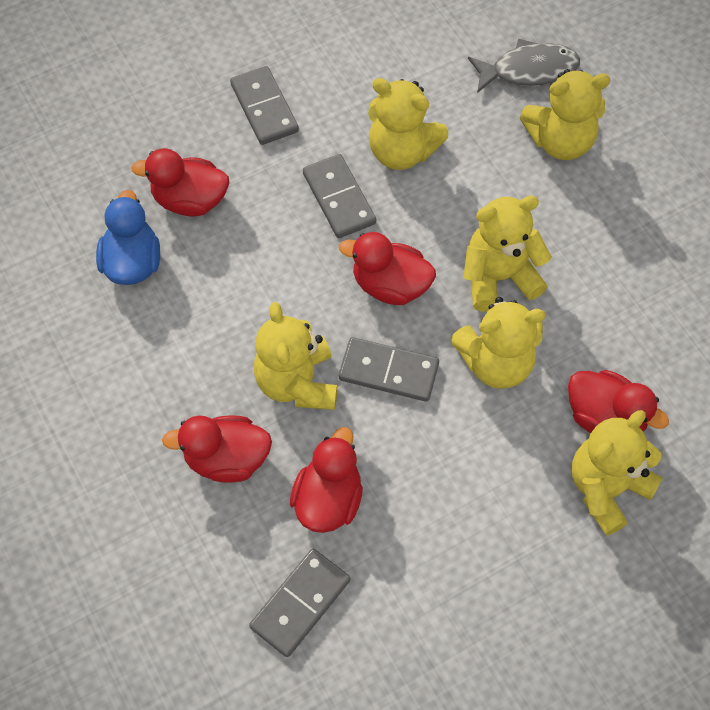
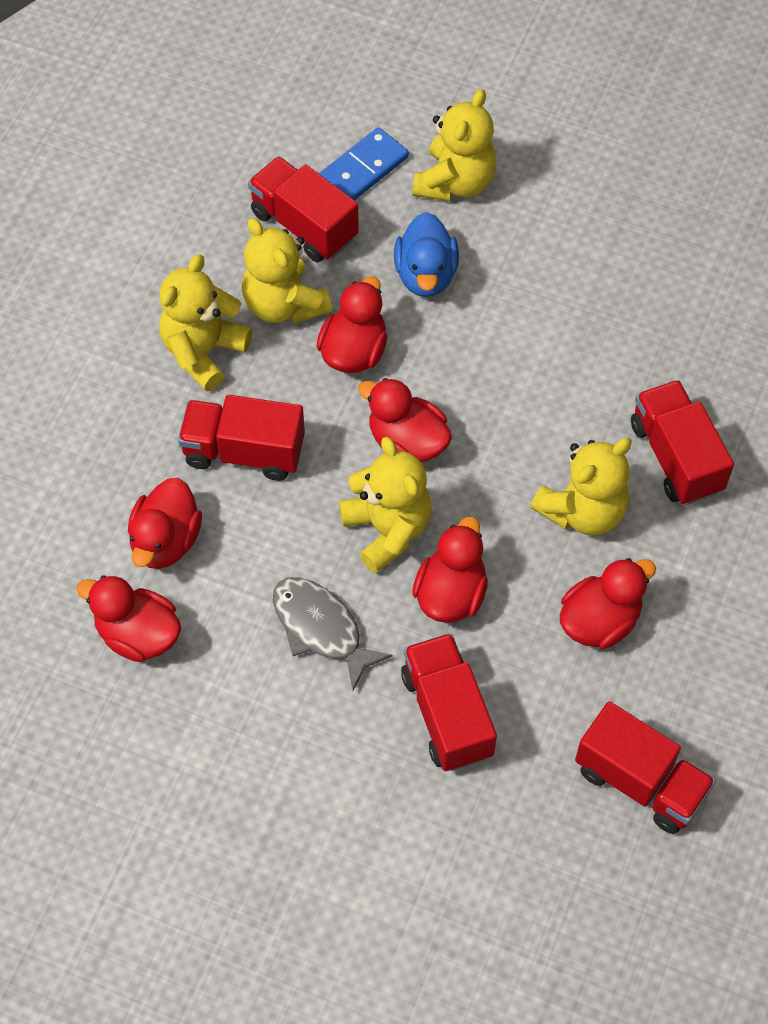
blue domino: none = 0 -> [319,127,409,201] = 1
grey domino: [230,66,299,145] [249,549,350,657] [303,154,376,238] [339,337,439,402] = 4 -> none = 0
red duck: [131,148,229,216] [162,415,272,483] [290,427,363,533] [339,232,436,305] [568,370,669,433] = 5 -> [76,575,181,662] [128,478,202,569] [316,276,387,373] [358,378,452,462] [412,517,488,623] [560,558,656,649] = 6
red truck: none = 0 -> [178,395,305,481] [248,156,359,262] [401,633,497,771] [575,701,716,834] [631,380,734,505] = 5
yellow teddy bear: [254,302,337,410] [368,78,448,170] [451,297,546,389] [463,196,552,311] [520,69,610,160] [572,410,662,536] = 6 -> [159,254,252,391] [242,218,332,324] [339,437,432,573] [412,89,496,201] [530,438,632,535] = 5

